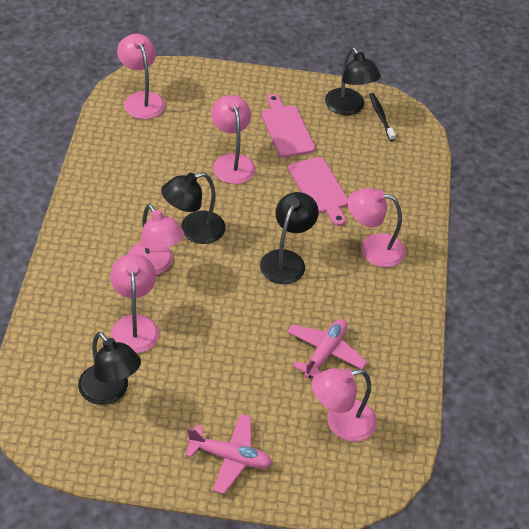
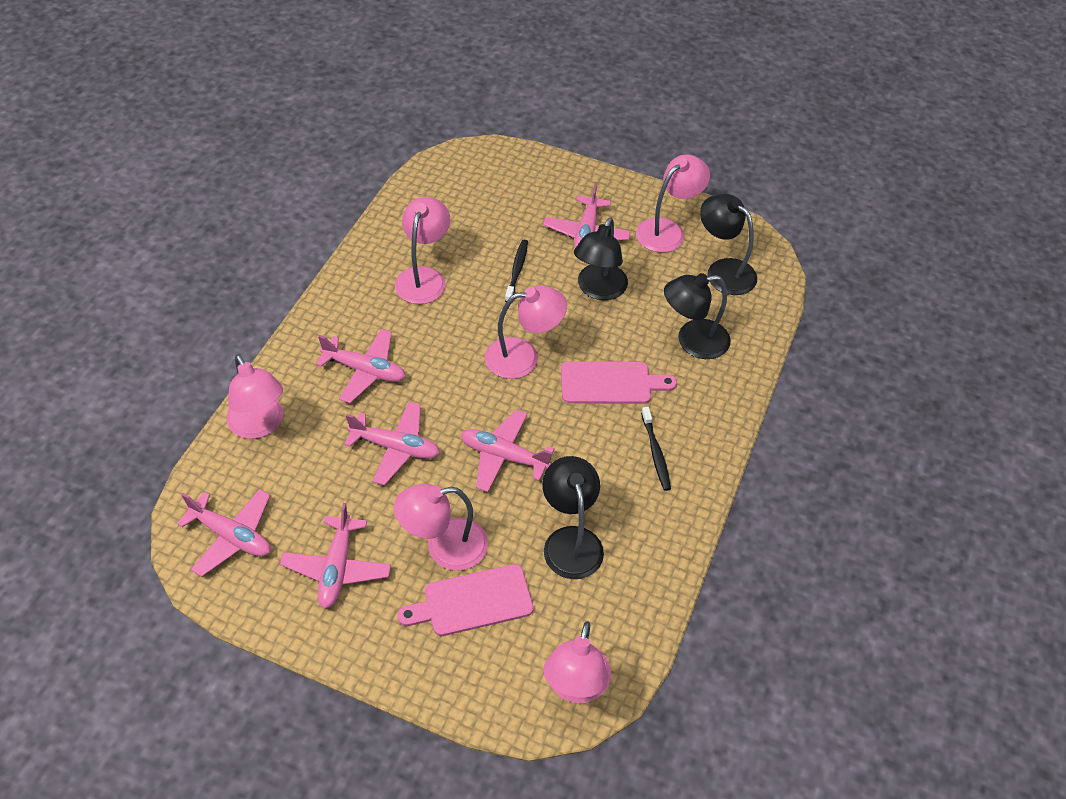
black toothbrush: [369,93,396,141] = 1 -> [505,240,528,302] [641,407,671,491] = 2
pink plane: [185,414,272,494] [287,319,367,378] = 2 -> [176,489,271,577] [280,503,391,609] [316,329,406,403] [344,402,440,485] [461,410,555,492] [543,183,631,248] = 6

